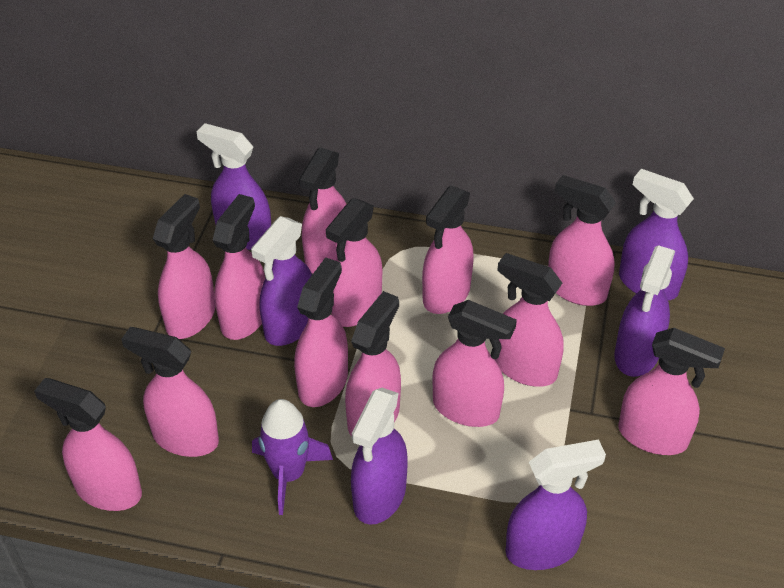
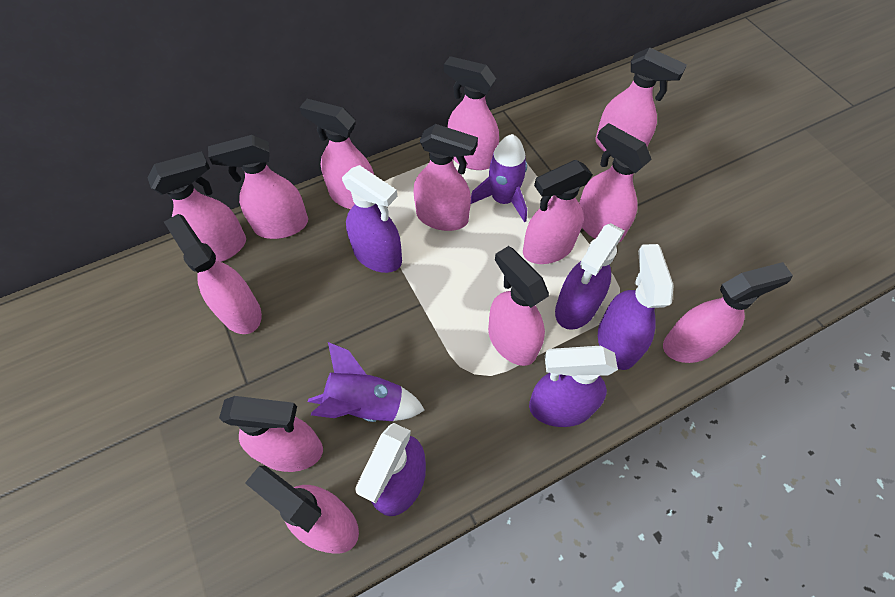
purple rocket: [252,399,333,515] = 1 -> [308,342,425,422] [471,134,527,222] = 2
purple spray bottle: [196,123,271,250] [251,216,312,346] [351,388,408,525] [505,439,606,570] [614,245,675,377] [619,169,694,300] = 6 -> [342,165,402,273] [355,423,426,516] [529,346,618,427] [555,223,625,330] [598,244,674,370] = 5

